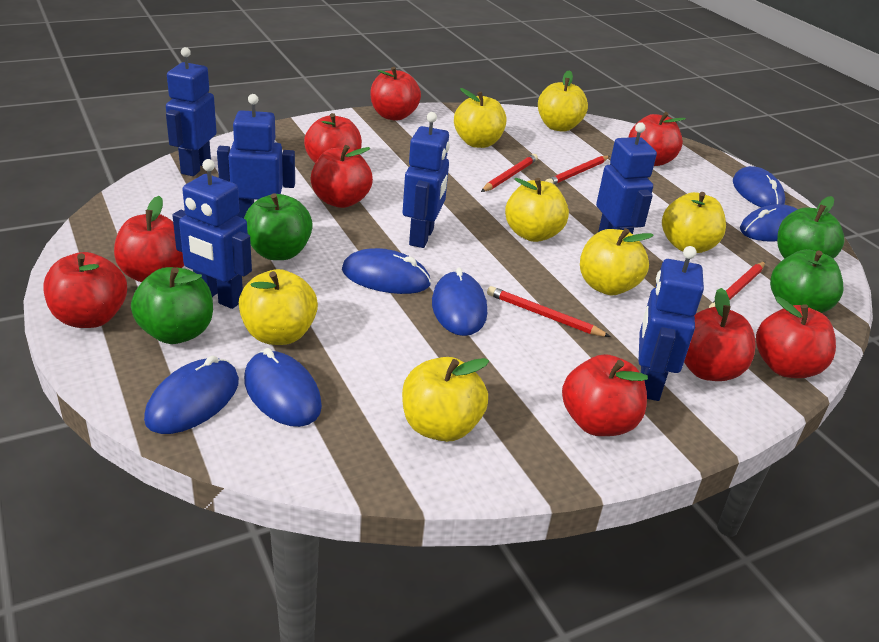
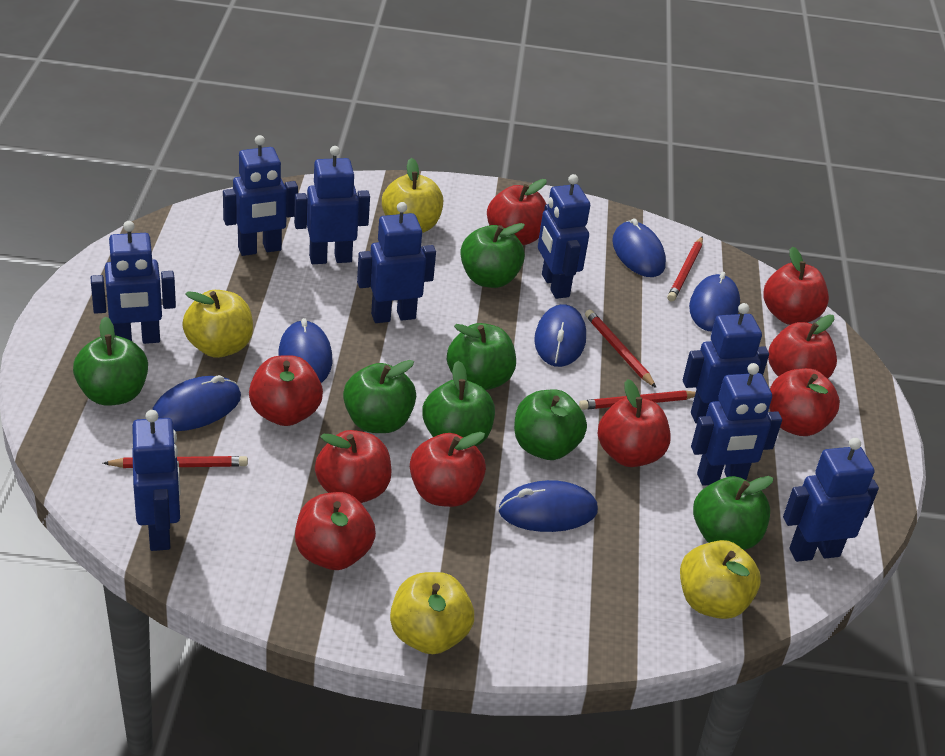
blue robot: [166,47,217,176] [172,159,252,309] [217,94,295,218] [403,112,450,248] [596,122,657,234] [638,246,704,401] = 6 -> [91,221,176,344] [132,410,181,551] [223,135,298,256] [294,146,370,264] [357,202,436,323] [538,174,590,299] [683,303,769,424] [691,363,782,486] [783,438,879,562] = 9
green apple: [131,267,213,344] [244,193,313,260] [770,249,843,313] [777,196,845,259] = 4 -> [73,317,148,406] [343,360,416,433] [422,361,495,446] [447,323,516,390] [460,223,525,288] [514,389,587,460] [693,476,774,550] = 7
yellow apple: [239,269,318,345] [402,357,489,442] [454,88,506,148] [505,178,569,242] [538,70,588,132] [580,228,654,295] [662,192,726,253] = 7 -> [182,290,253,358] [382,158,443,233] [390,572,474,654] [680,540,761,619] = 4

